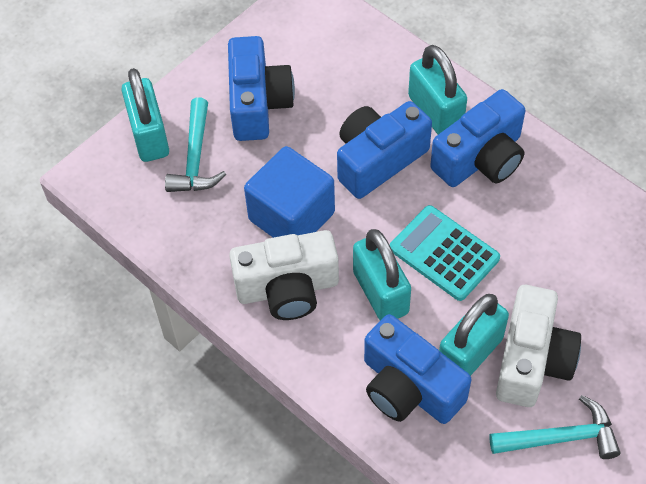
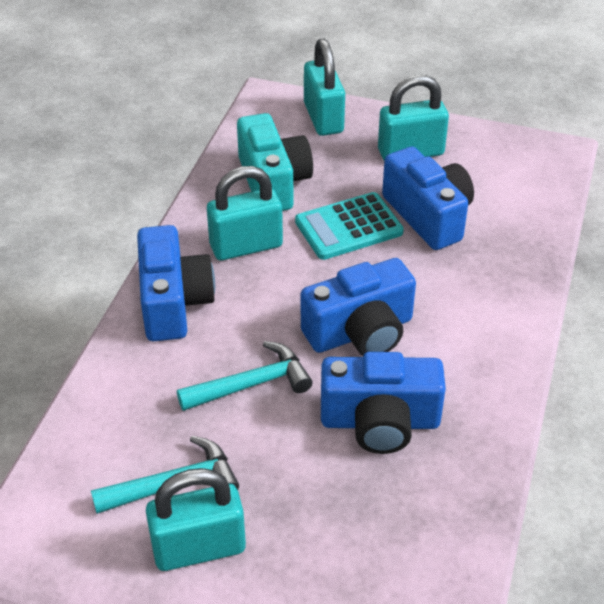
blue cube: [244,146,335,238] = 1 -> none = 0
turquoise camera: none = 0 -> [237,113,313,211] = 1
white camera: [229,230,339,320] [496,285,581,407] = 2 -> none = 0

